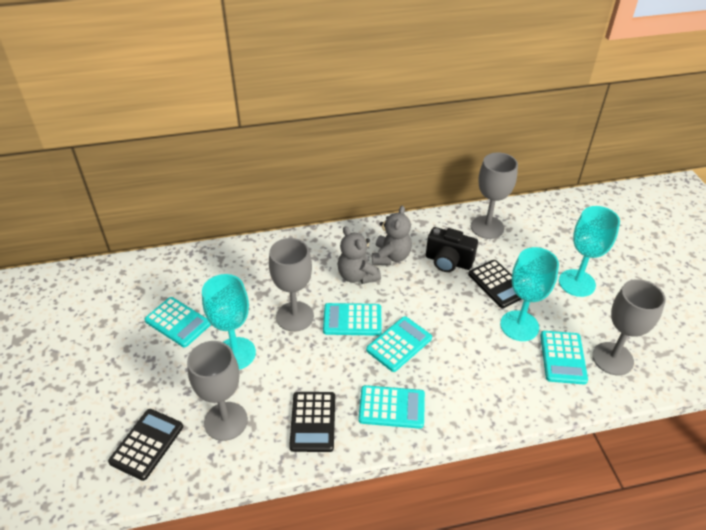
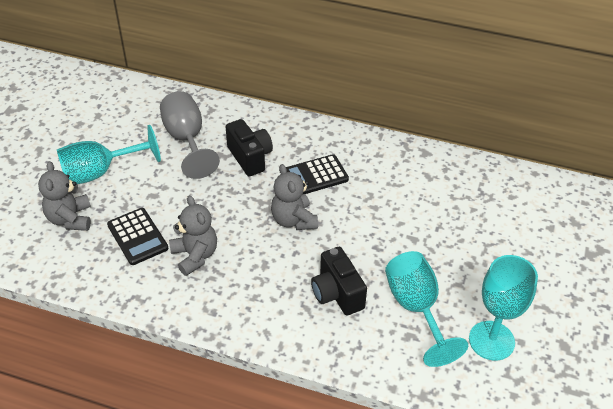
black calculator: [108,409,183,481] [289,392,335,452] [468,260,521,308] = 3 -> [107,208,168,265] [286,154,349,194] = 2
black camera: [426,227,478,272] = 1 -> [226,119,273,176] [311,247,367,315] = 2
grey goblet: [187,341,248,441] [269,238,314,332] [471,152,518,239] [592,279,666,375] = 4 -> [160,91,220,179] = 1
grey teddy bear: [337,226,381,284] [372,206,412,265] = 2 -> [38,161,91,231] [169,195,217,276] [271,164,318,230] = 3
turquoise calculator: [145,297,211,347] [323,303,382,336] [358,385,425,429] [366,316,432,372] [540,331,588,384] = 5 -> none = 0

